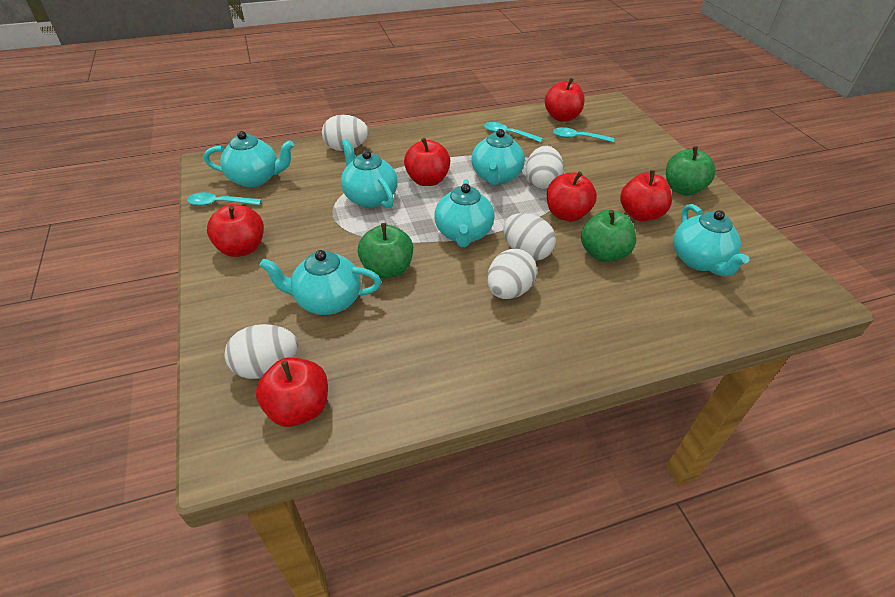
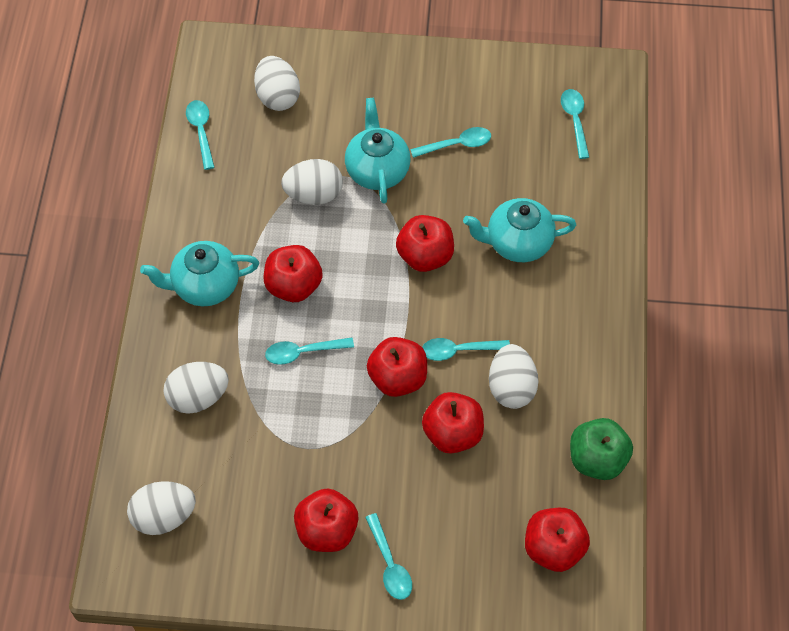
green apple: [358,223,413,278] [581,210,636,262] [666,146,716,196] = 3 -> [570,418,633,480] = 1
turquoise spoon: [187,192,261,206] [484,122,543,142] [553,127,614,143] = 3 -> [186,100,215,170] [265,338,354,365] [365,513,412,600] [410,127,491,158] [422,338,510,361] [561,89,589,159] = 6
turquoise teapot: [204,131,294,187] [259,250,381,315] [341,139,397,208] [434,179,494,247] [471,129,525,185] [673,204,749,276] = 6 -> [140,241,259,307] [345,98,411,204] [463,198,576,262] = 3

